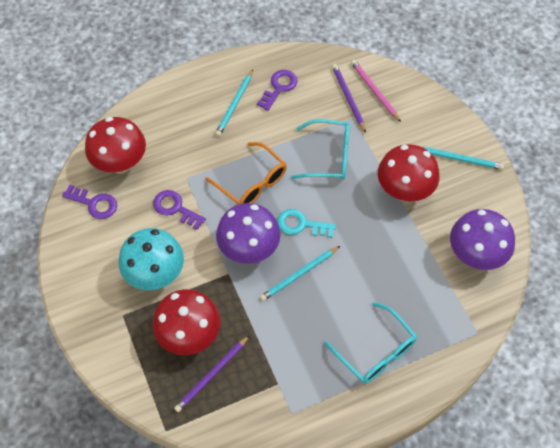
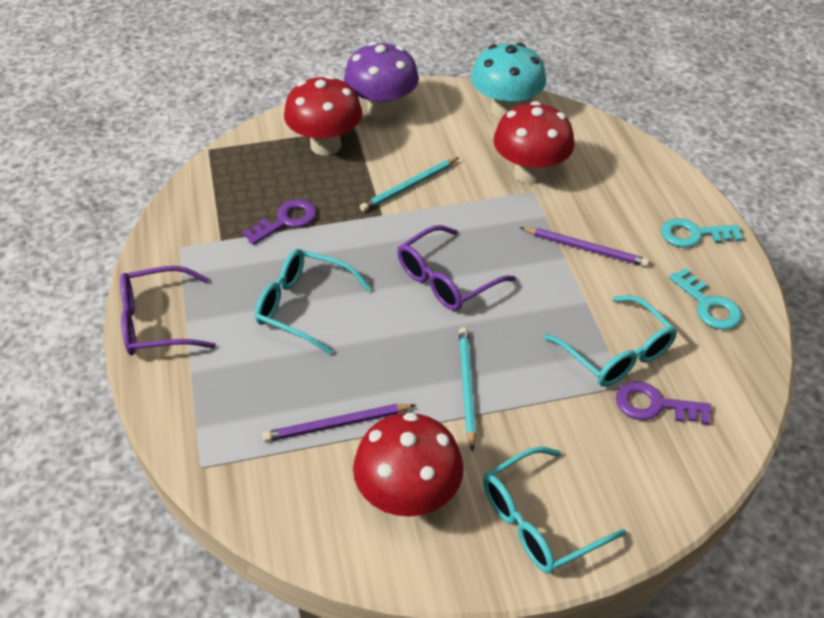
orange glasses: [205,142,287,204] = 1 -> none = 0
pink pencil: [351,60,401,122] = 1 -> none = 0
purple glasses: none = 0 -> [120,266,216,355] [398,225,516,311] = 2
purple key: [62,185,117,219] [153,190,206,230] [257,70,298,111] = 3 -> [242,199,317,245] [616,381,712,425] = 2
purple mushroom: [216,203,280,264] [450,209,515,270] = 2 -> [344,42,419,119] = 1
turquoise glasses: [291,119,350,180] [324,302,417,384] = 2 -> [255,249,372,355] [483,447,626,573] [544,295,677,387] = 3
turquoise key: [277,209,336,238] = 1 -> [661,218,743,248] [669,268,742,330] = 2
turquoise pencil: [215,69,253,137] [260,246,340,301] [422,147,504,170] = 3 -> [360,157,459,212] [459,327,476,452] = 2

